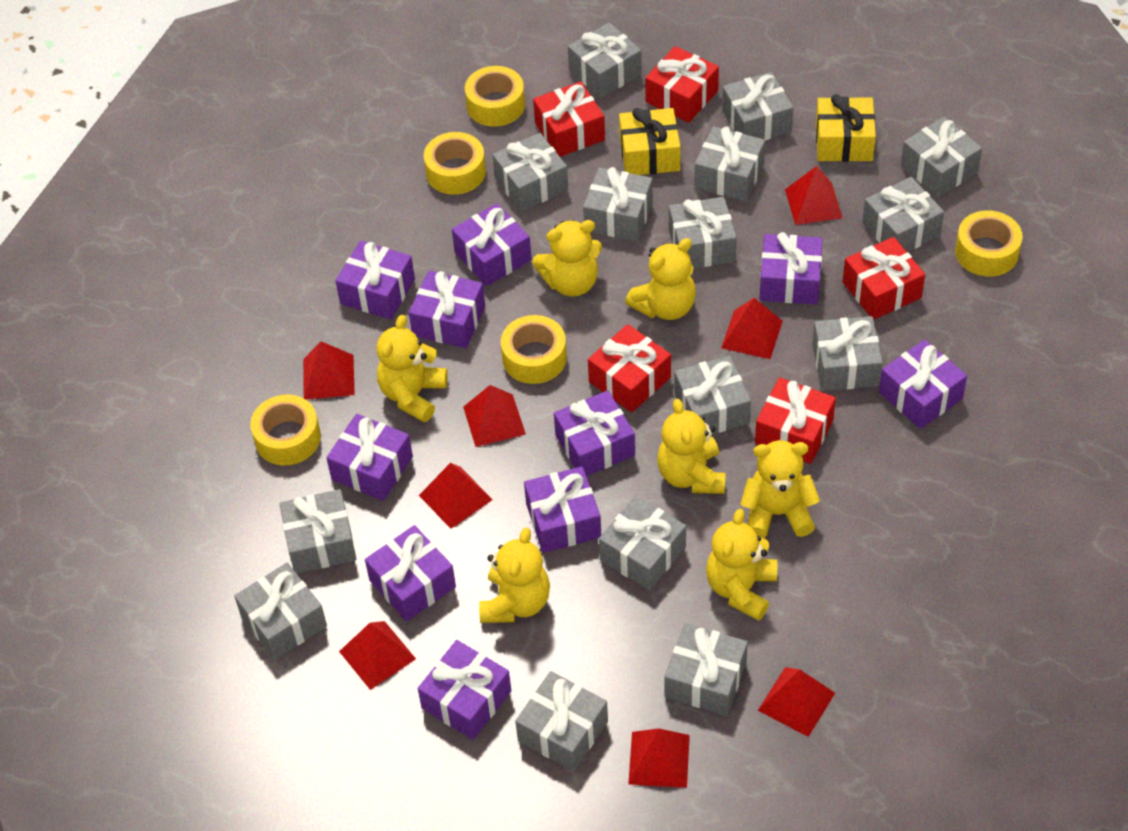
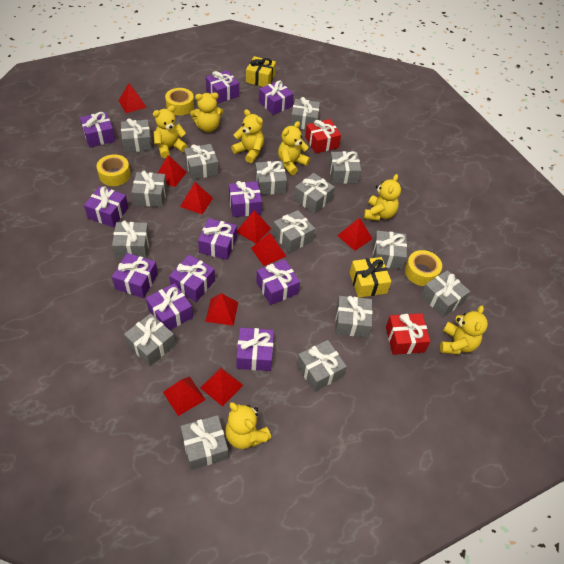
purple gift: [326,414,413,501] [336,241,415,320] [365,525,456,621] [409,271,485,348] [418,640,511,740] [452,203,532,286] [524,466,601,553] [554,391,635,476] [760,232,823,305] [879,339,967,429] = 10 -> [80,112,115,147] [84,186,128,227] [112,253,158,298] [146,283,193,330] [169,255,215,302] [198,218,237,260] [206,70,239,103] [229,181,262,217] [237,328,274,371] [256,259,300,305] [259,80,294,115] = 11
red gift: [533,81,605,157] [588,324,671,413] [645,46,719,123] [755,377,836,464] [843,237,925,320] = 5 -> [305,119,341,153] [386,313,430,355] = 2
red pyramid: [303,341,355,400] [339,621,416,690] [419,463,493,529] [463,385,526,447] [628,728,690,788] [721,298,783,359] [758,667,835,737] [785,166,843,225] = 8 -> [118,83,147,113] [158,155,187,187] [163,377,205,416] [180,182,213,214] [200,367,243,407] [205,293,238,326] [237,210,271,243] [251,233,287,266] [337,218,372,251] = 9
yellow tape: [250,395,321,465] [424,132,486,195] [465,66,525,127] [501,315,567,384] [955,210,1023,277] = 5 -> [97,154,131,186] [165,88,194,115] [405,250,442,286] = 3

